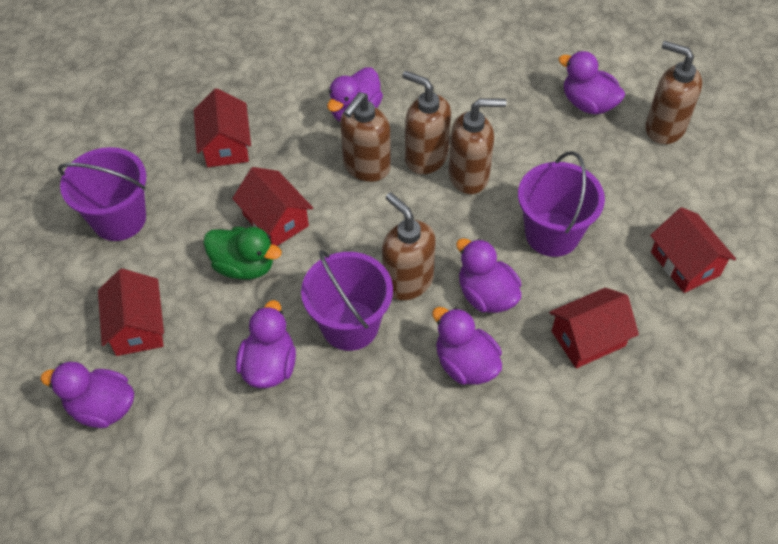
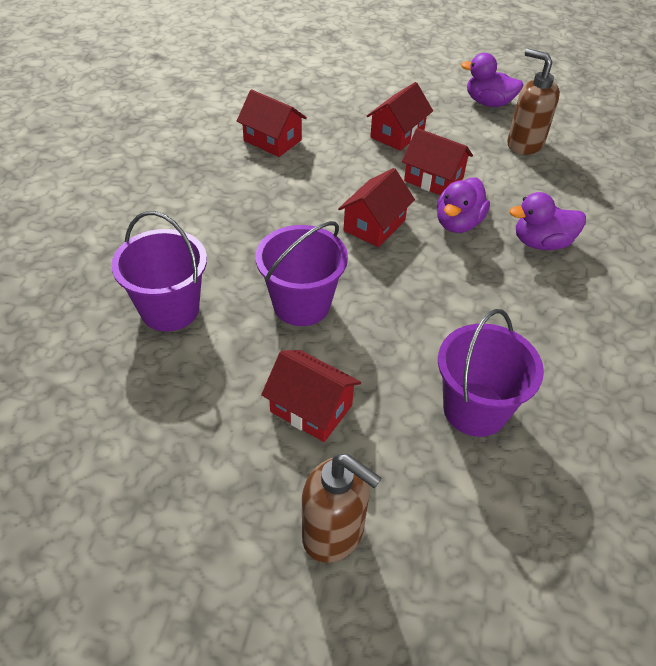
brown soap dispenser: [340,92,391,182] [382,192,436,300] [402,71,451,174] [449,98,507,194] [646,41,702,144] = 5 -> [302,454,382,563] [507,48,560,155] = 2
green duck: [203,227,282,279] = 1 -> none = 0
purple duck: [40,362,134,428] [236,300,296,388] [327,67,383,122] [432,307,502,385] [456,238,522,313] [558,51,625,115] = 6 -> [437,177,490,233] [461,53,524,107] [509,192,586,250] = 3

